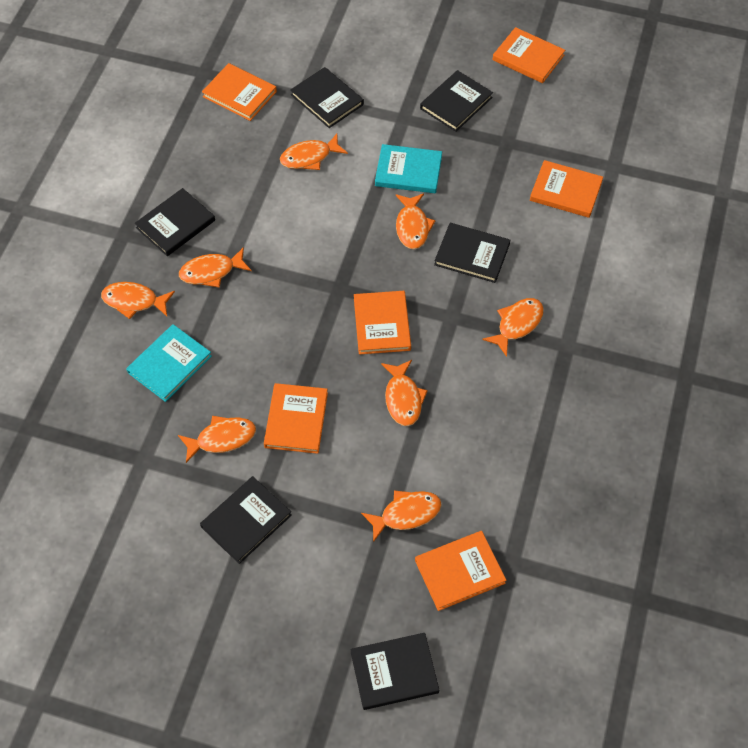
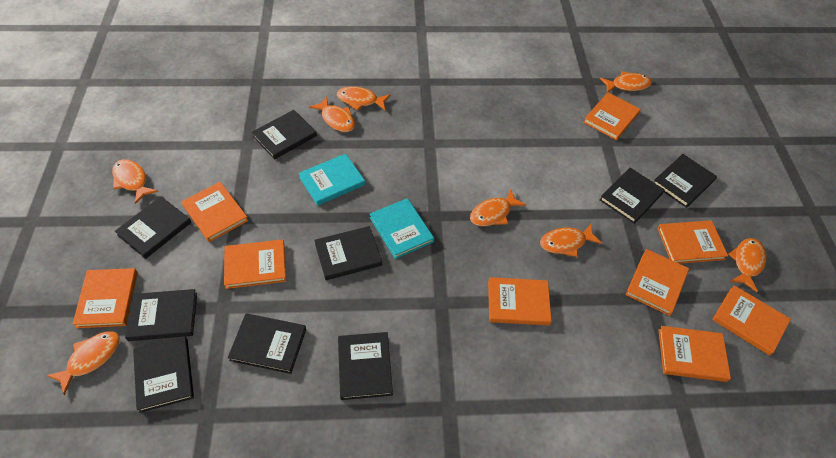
black book: [135,188,215,256] [200,476,292,564] [290,67,364,128] [350,633,439,710] [420,70,493,132] [434,223,510,283] = 6 -> [115,196,191,259] [125,289,197,341] [133,336,194,413] [228,313,306,374] [252,110,317,160] [314,226,382,280] [338,332,393,400] [599,168,665,224] [654,154,717,208] = 9
orange book: [202,63,277,121] [264,383,328,454] [354,291,411,354] [415,531,506,611] [492,27,565,83] [530,160,603,218] = 6 -> [72,268,138,328] [181,182,248,242] [224,239,286,289] [488,277,552,326] [583,93,641,140] [626,249,689,316] [657,220,728,264] [658,326,731,382] [712,285,791,356] = 9

